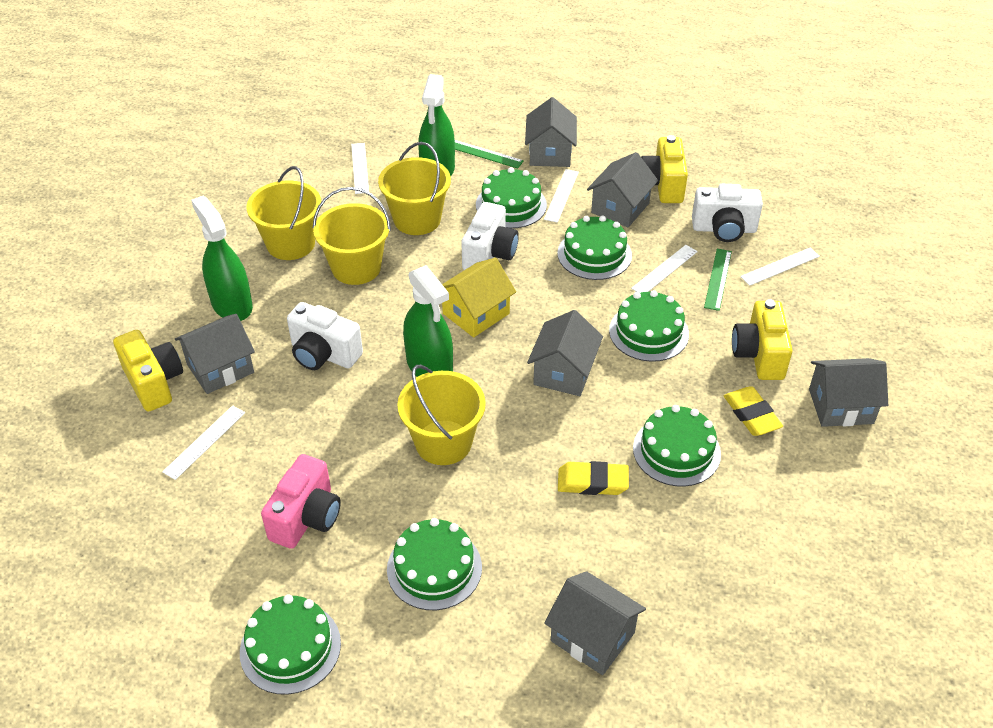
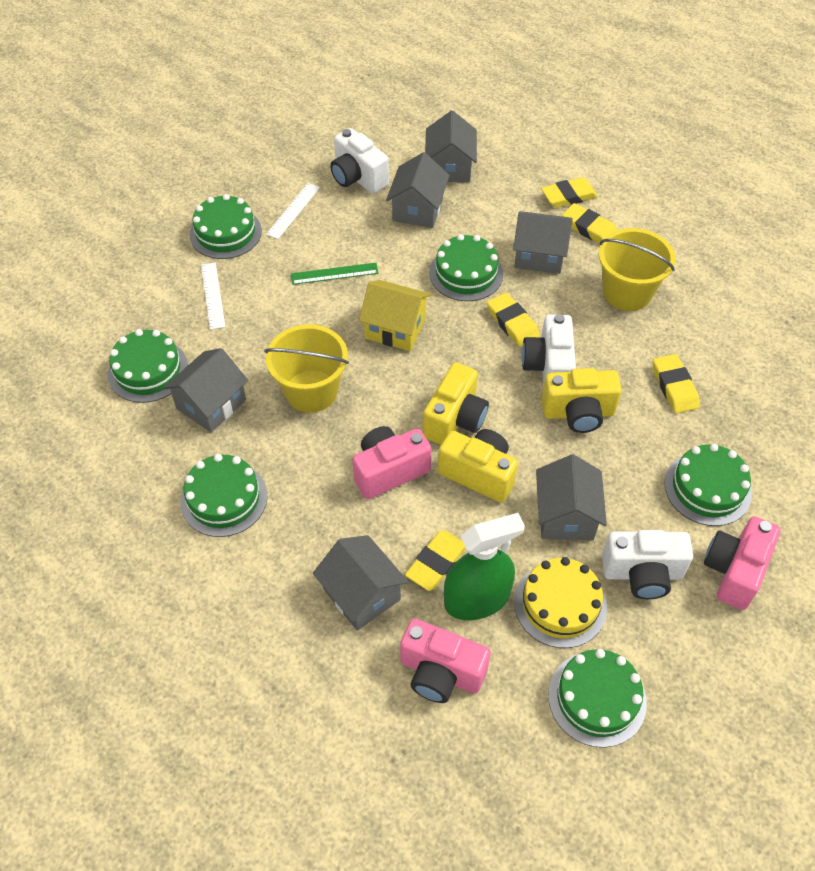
green ruler: [455,140,524,169] [704,249,732,311] = 2 -> [291,263,379,285] = 1
green spray bottle: [191,196,253,321] [403,265,453,377] [418,74,455,176] = 3 -> [444,513,525,620] = 1
pink camera: [261,454,341,549] = 1 -> [352,426,432,499] [400,619,491,703] [704,516,780,610] = 3
white ruler: [162,405,245,480] [351,143,369,194] [544,169,579,223] [631,245,698,293] [740,248,820,286] = 5 -> [201,262,225,330] [266,183,320,239] = 2
yellow bucket: [246,166,321,260] [313,187,391,285] [378,142,451,235] [397,365,486,465] = 4 -> [264,324,349,413] [598,228,676,311] = 2
yellow cake: none = 0 -> [514,557,607,648] = 1
yellow eraser: [558,461,629,495] [724,386,783,436] = 2 -> [405,530,466,591] [487,293,540,347] [541,177,598,208] [562,203,618,243] [653,354,700,413] = 5

